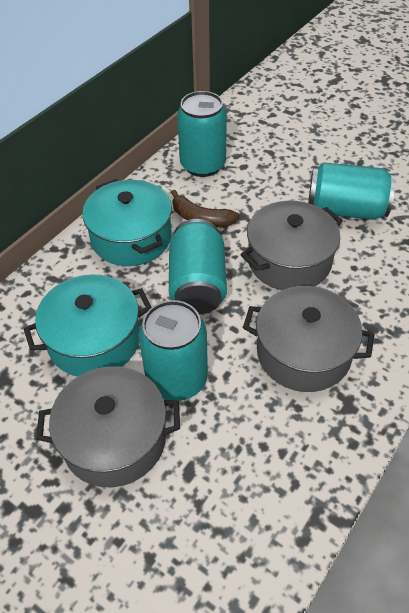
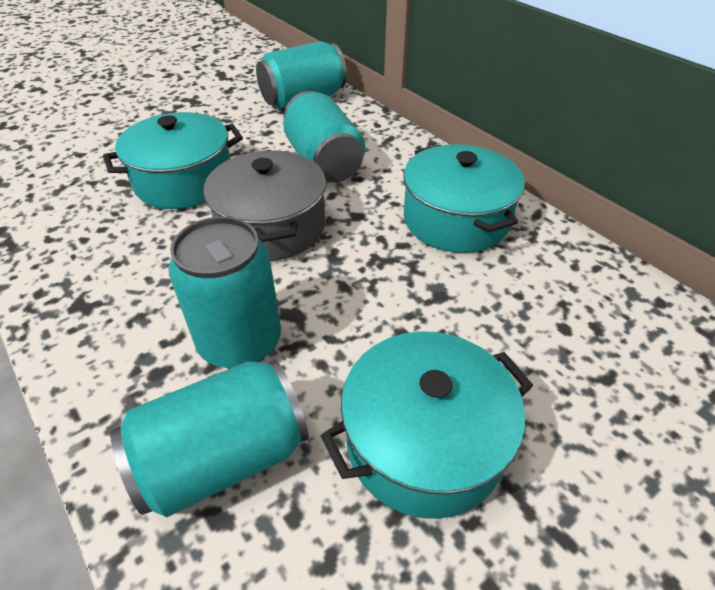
brown banana: [171,190,239,227] = 1 -> none = 0
grey pot: [36,366,180,487] [241,201,343,290] [243,286,375,392] = 3 -> [203,150,326,261] = 1
turquoise pot: [24,274,152,377] [82,179,172,266] = 2 -> [103,112,243,209] [321,331,533,519] [403,144,525,253] = 3

